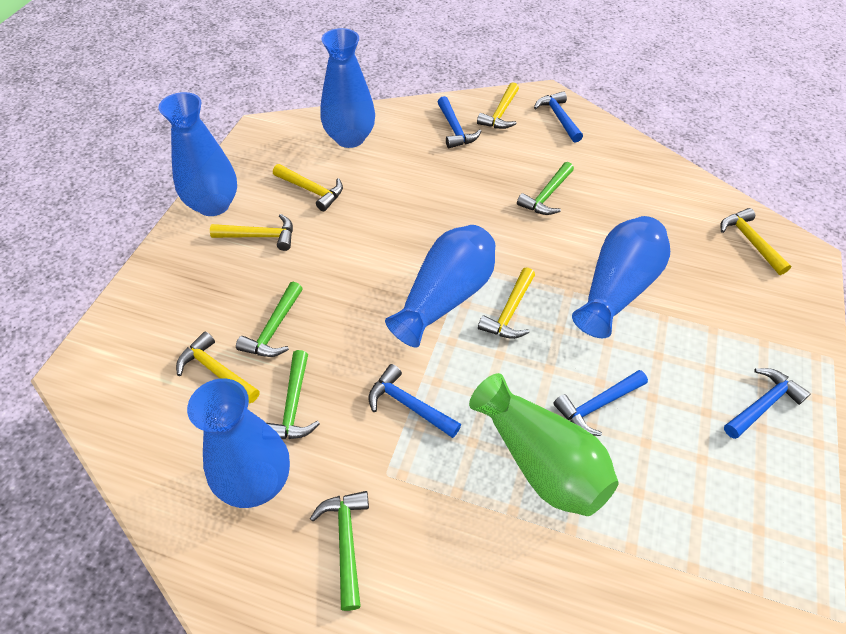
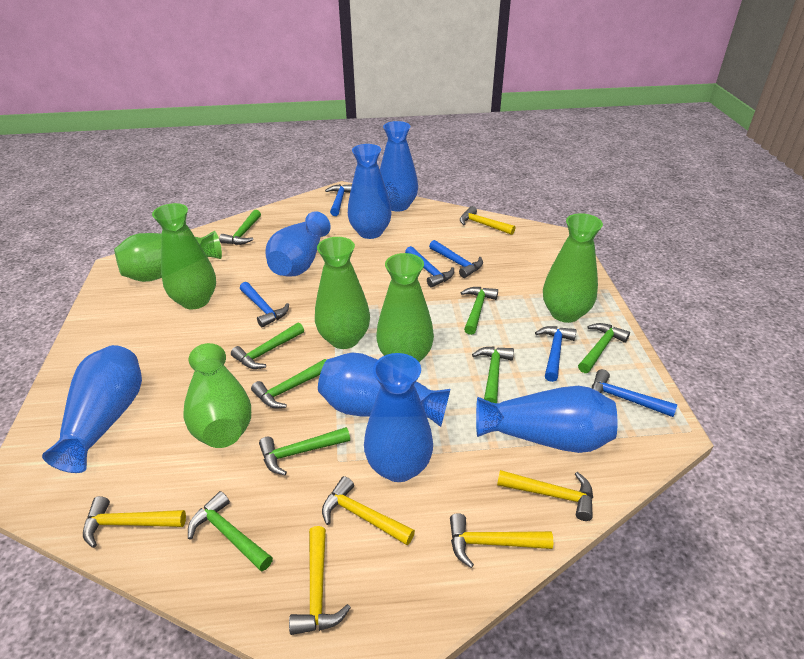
blue hammer: [368,364,461,438] [438,96,481,148] [534,91,583,142] [553,370,648,436] [724,368,811,439] = 5 -> [240,282,289,327] [325,184,352,216] [405,246,454,288] [429,240,483,278] [535,326,577,382] [592,369,677,417] = 6
blue vase: [158,92,237,216] [187,379,290,508] [320,28,375,148] [385,225,495,348] [572,216,670,338] = 5 -> [42,345,142,473] [265,211,331,277] [318,353,450,427] [348,144,392,239] [364,353,433,482] [380,121,418,212] [476,386,617,453] = 7
green hammer: [236,282,303,357] [267,350,320,439] [310,491,369,611] [517,162,574,215] = 4 -> [188,491,273,571] [219,210,261,245] [231,323,304,369] [251,359,327,409] [259,427,350,475] [461,287,498,335] [472,346,514,403] [578,323,630,373] = 8
green vase: [469,373,619,516] = 1 -> [114,231,222,282] [152,203,216,309] [184,343,251,448] [315,237,370,349] [376,253,434,362] [543,213,603,323] = 6

